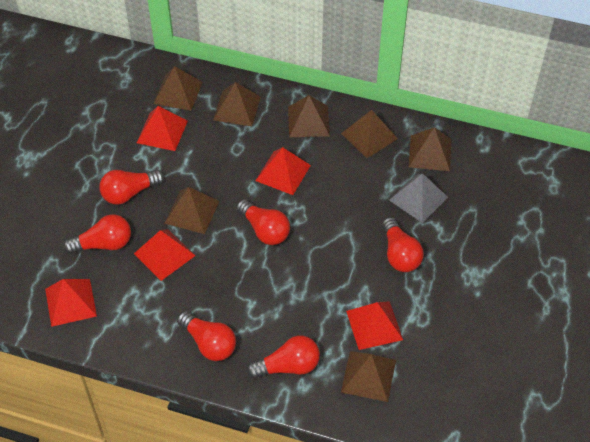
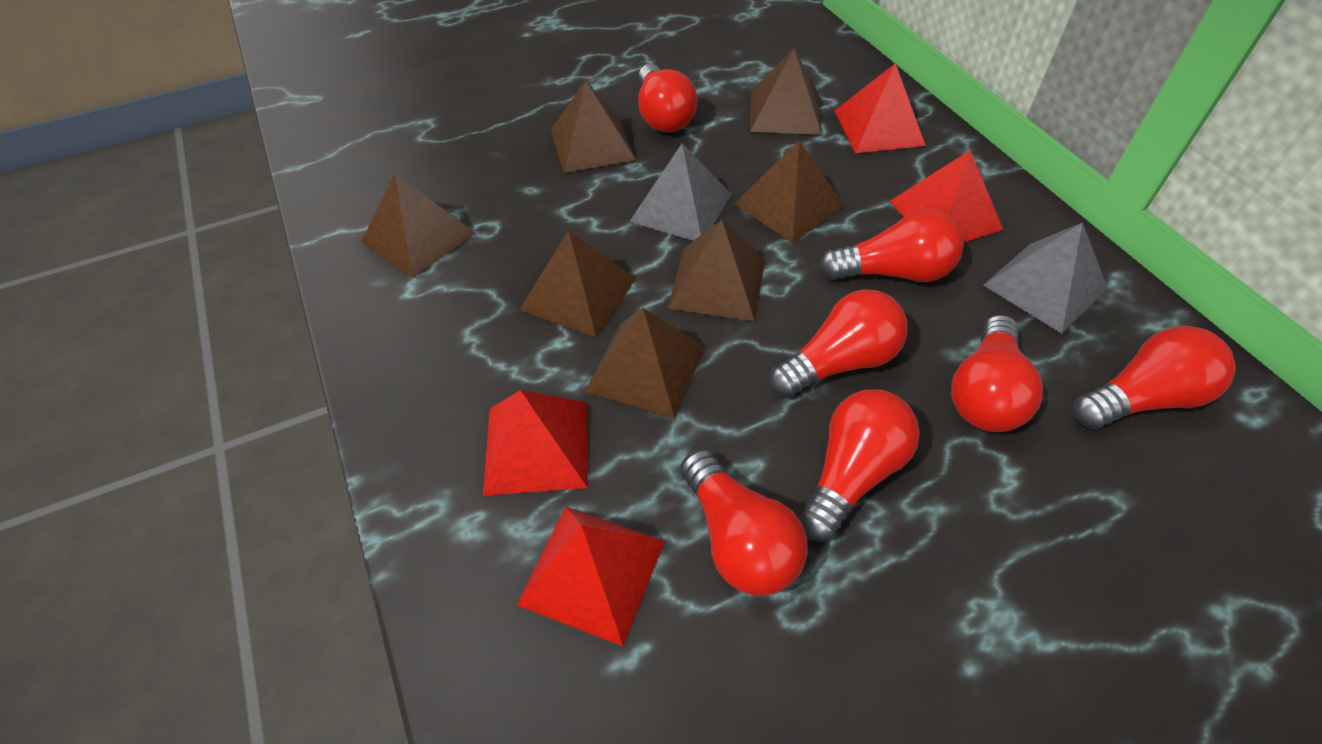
grey pyramid: [389,173,448,223] = 1 -> [629,144,732,241] [983,222,1108,334] = 2
red light bulb: [63,214,131,254] [99,170,164,205] [177,311,236,361] [236,199,290,245] [246,335,320,379] [382,217,424,272] = 6 -> [638,64,697,132] [680,449,808,596] [769,289,908,398] [799,389,920,542] [819,209,964,282] [951,315,1043,432] [1073,326,1236,429] = 7
red pyramid: [45,279,97,327] [134,229,195,281] [137,106,188,151] [255,147,311,195] [346,301,403,350] = 5 -> [483,390,588,496] [517,506,665,646] [835,63,926,153] [890,150,1003,242] = 4

